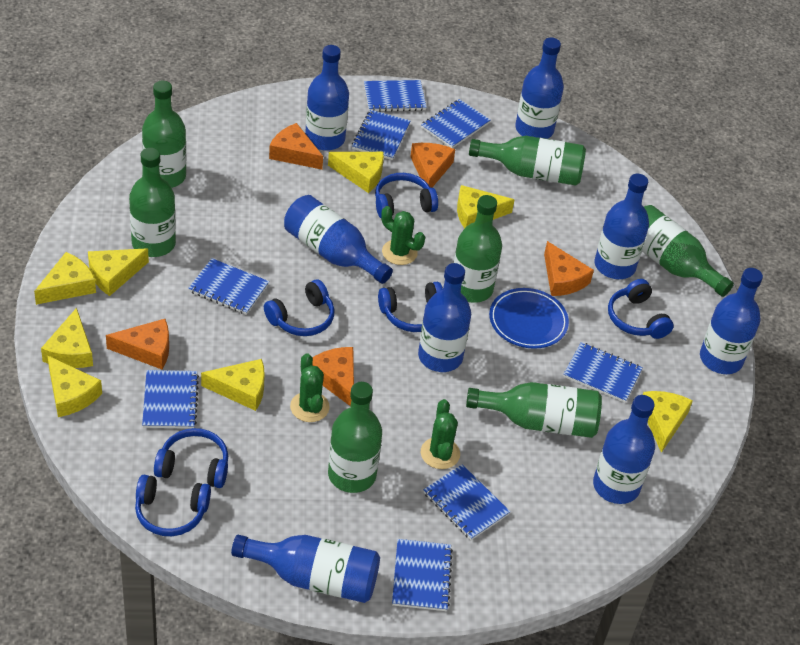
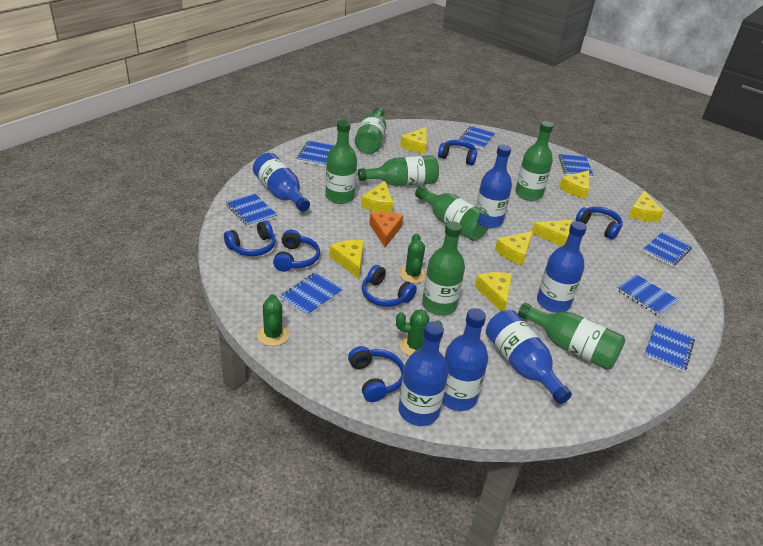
blue bottle: [231,535,380,603] [284,195,393,284] [305,45,349,151] [418,263,471,372] [515,38,564,139] [593,395,655,504] [595,174,649,279] [700,268,763,374] = 8 -> [253,153,310,212] [398,321,449,426] [442,308,488,411] [476,145,512,228] [486,310,572,404] [537,221,587,313] = 6
blue plate: [489,288,569,349] = 1 -> none = 0
orange cheese: [106,319,169,369] [269,123,323,170] [313,347,354,406] [410,143,455,188] [544,241,594,296] = 5 -> [369,212,403,247] = 1

